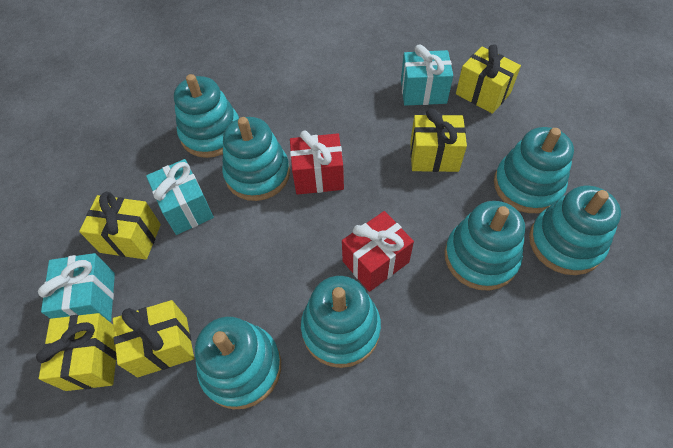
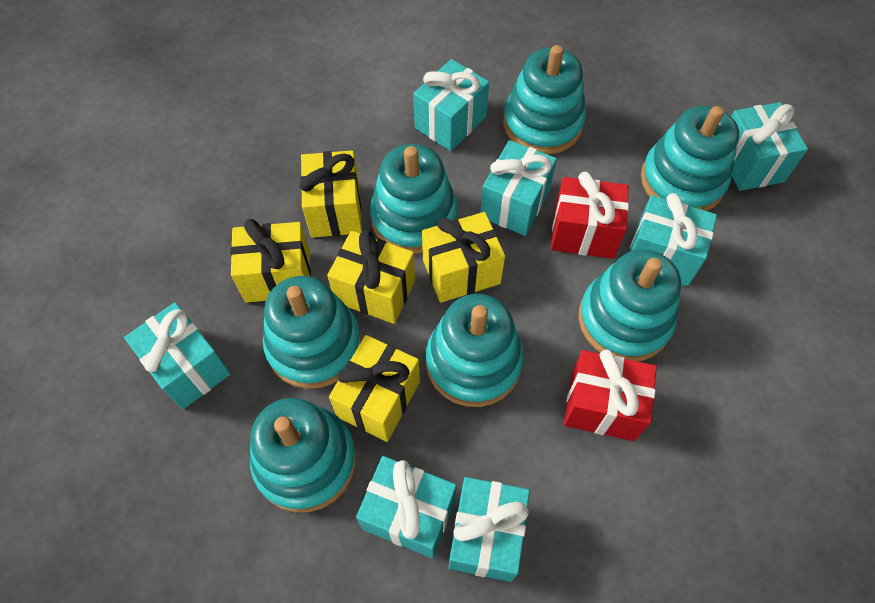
turquoise gift: [38,253,115,322] [146,159,214,235] [401,45,453,106] = 3 -> [124,302,231,409] [356,456,457,558] [413,59,489,151] [449,477,530,582] [480,140,557,236] [629,193,717,286] [731,102,808,191] = 7

